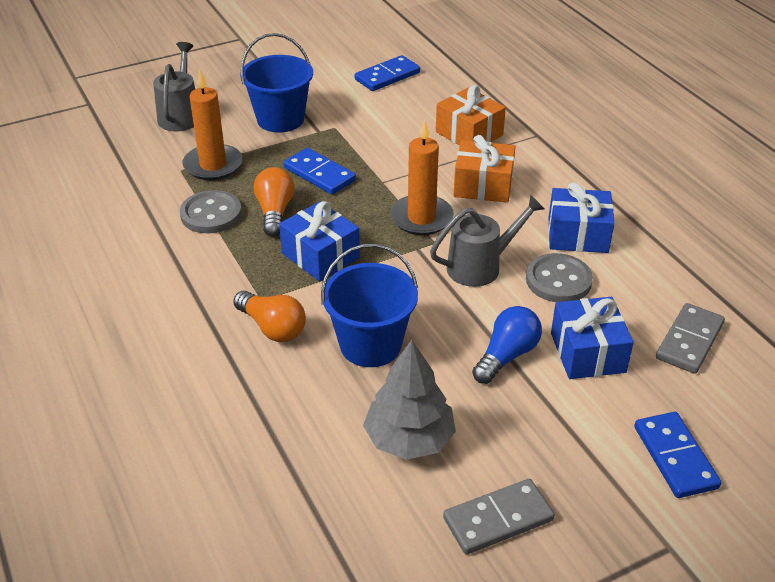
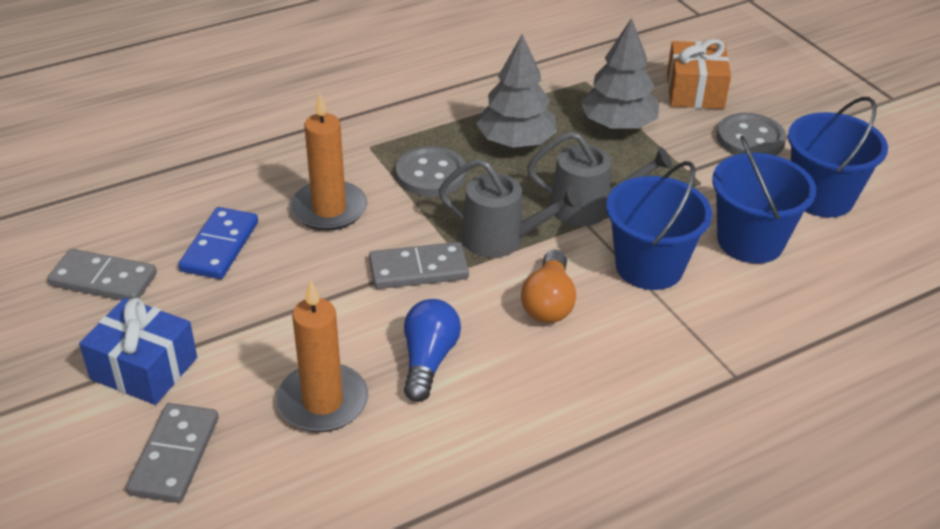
blue bucket: [240,33,313,133] [321,244,418,367] = 2 -> [606,161,712,290] [712,135,816,263] [788,97,888,218] = 3
blue domino: [283,148,356,195] [355,55,420,91] [634,412,721,498] = 3 -> [178,207,258,279] = 1
blue gift: [279,201,360,281] [548,183,615,253] [551,297,634,379] = 3 -> [79,298,197,405] = 1
grey domino: [443,479,554,555] [656,303,725,374] = 2 -> [47,249,157,300] [126,403,219,503] [369,242,469,289] = 3
grey tree: [363,340,456,460] = 1 -> [476,34,557,148] [580,18,659,130] = 2
orange gift: [436,85,506,146] [453,135,516,203] = 2 -> [667,39,731,109] = 1
orange light bulb: [233,291,306,342] [253,167,295,237] = 2 -> [521,250,576,323] = 1

